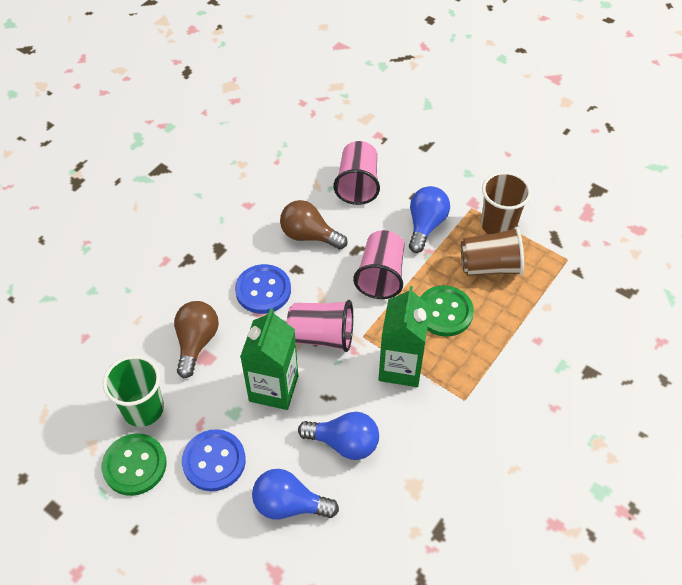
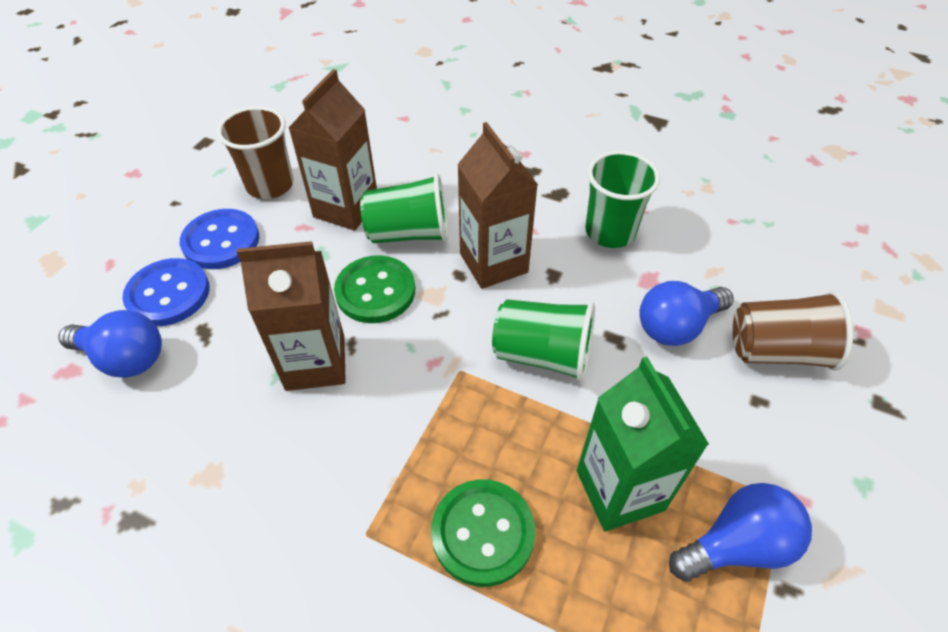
brown carton: none = 0 -> [237,241,346,391] [288,69,377,231] [457,122,538,289] = 3
brown light bulb: [174,301,219,378] [280,200,348,249] = 2 -> none = 0
green carton: [240,308,298,410] [378,286,431,387] = 2 -> [577,357,709,531] = 1
green cup: [103,355,164,427] = 1 -> [360,174,448,243] [492,299,595,382] [585,151,660,248] = 3
pink cup: [287,300,353,352] [333,141,380,205] [353,230,405,299] = 3 -> none = 0

